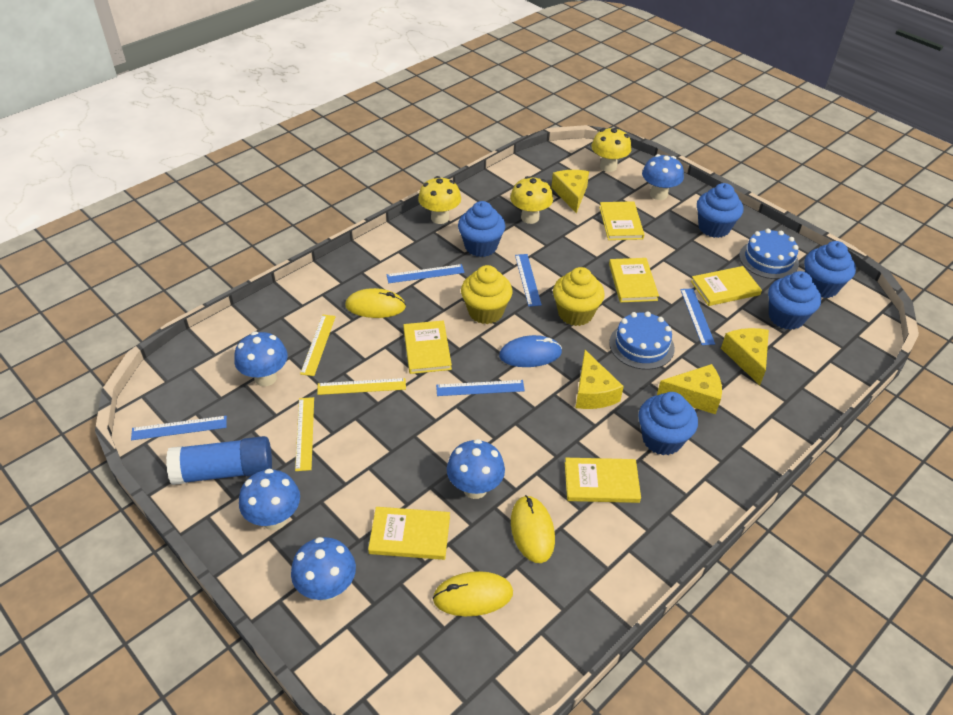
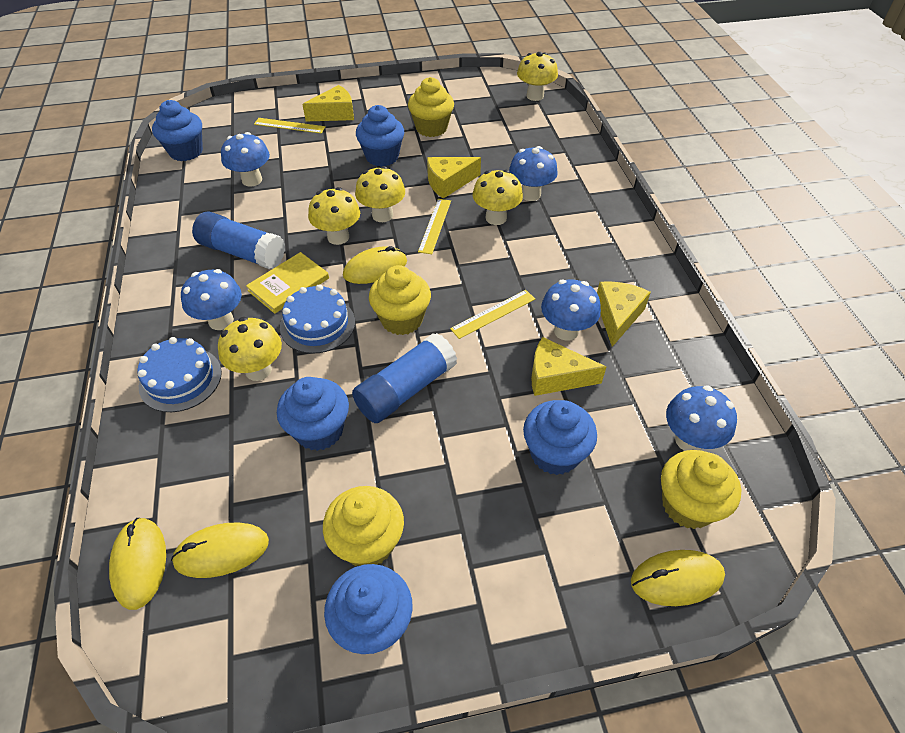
blue glue stick: [166,436,272,485] = 1 -> [192,211,285,269] [352,333,457,423] = 2
blue mouse: [499,335,562,367] = 1 -> none = 0
blue ruler: [131,416,227,440] [386,264,465,283] [436,380,525,396] [515,254,542,307] [680,288,715,345] = 5 -> none = 0
yellow book: [368,507,450,560] [403,320,452,374] [565,458,641,503] [599,201,645,240] [609,258,659,302] [691,266,762,306] = 6 -> [246,252,329,314] = 1
yellow cupcake: [461,265,512,324] [553,267,605,326] = 2 -> [323,486,404,566] [369,265,431,335] [408,77,454,137] [661,450,741,529] = 4
yellow mouse: [345,288,406,318] [433,571,513,616] [511,495,555,563] = 3 -> [109,518,166,610] [171,523,269,578] [343,246,407,284] [631,550,725,606] = 4
yellow mushroom: [418,176,461,224] [510,176,553,224] [592,127,631,172] = 3 -> [218,317,282,381] [308,187,360,245] [355,166,405,222] [473,170,523,225] [517,52,558,101] = 5

